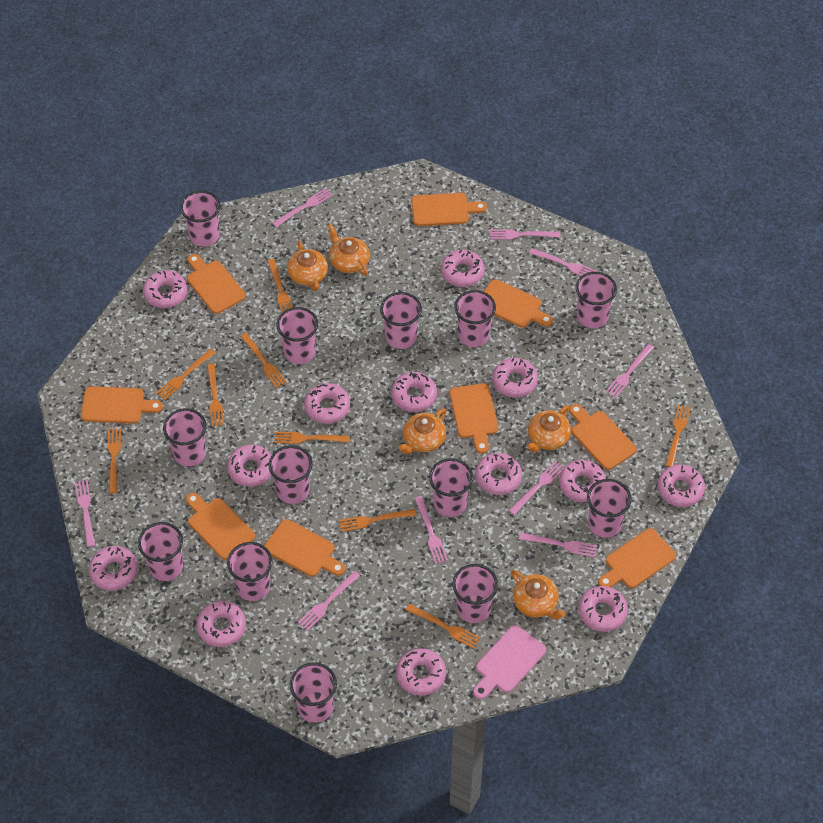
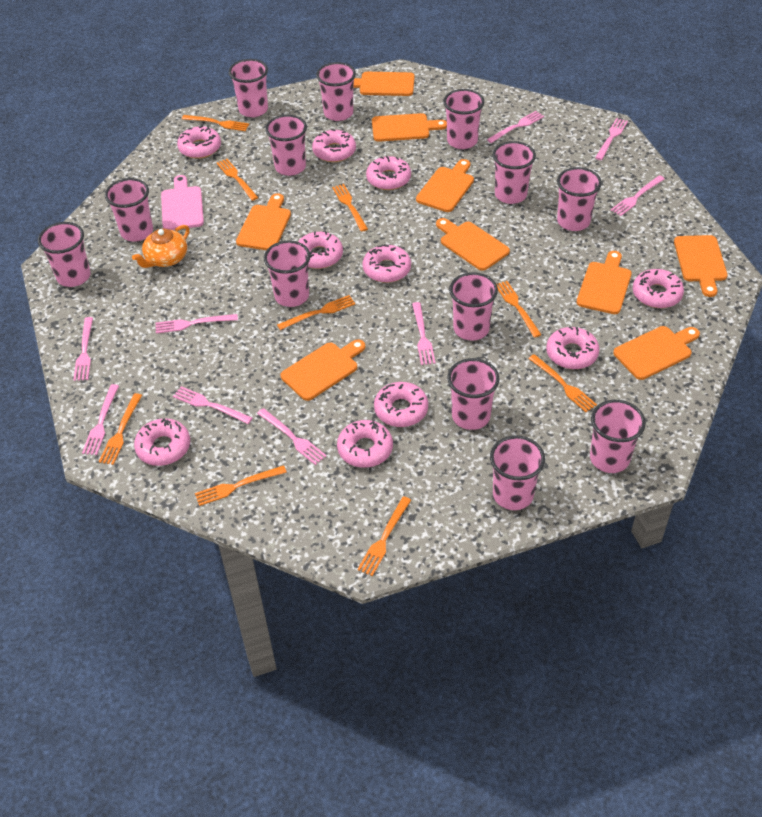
orange teapot: [287,241,328,291] [328,224,370,276] [399,408,447,454] [511,570,566,620] [527,405,571,453] = 5 -> [132,225,190,268] = 1
pink donut: [89,546,138,590] [143,270,187,308] [196,601,246,647] [227,445,272,487] [304,383,350,424] [391,372,437,412] [396,648,446,696] [441,250,484,287] [475,453,522,495] [493,358,538,398] [559,460,606,502] [579,586,628,632] [658,464,705,507] = 13 -> [134,418,190,466] [177,126,221,159] [298,231,343,269] [312,129,356,162] [337,420,393,468] [362,244,411,283] [366,156,411,190] [374,382,428,427] [546,326,600,369] [633,269,684,308] = 10

